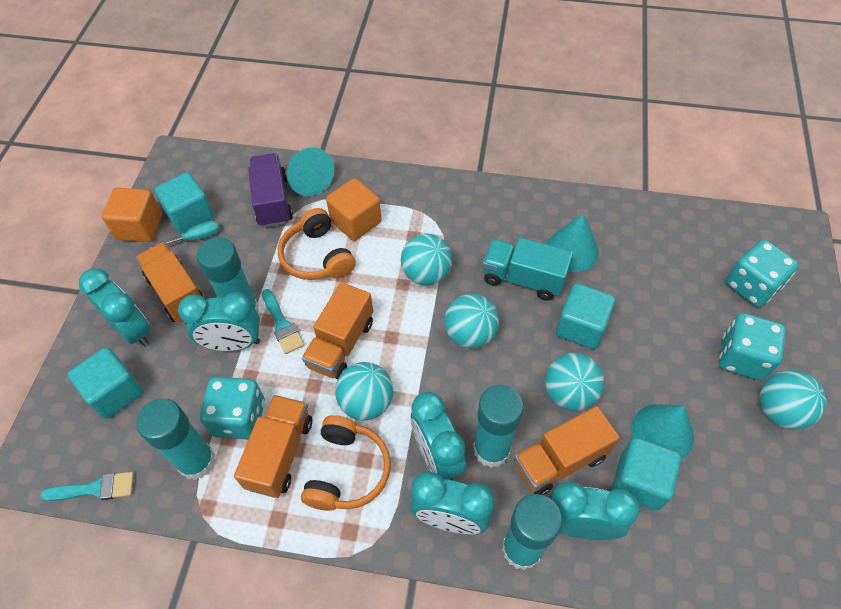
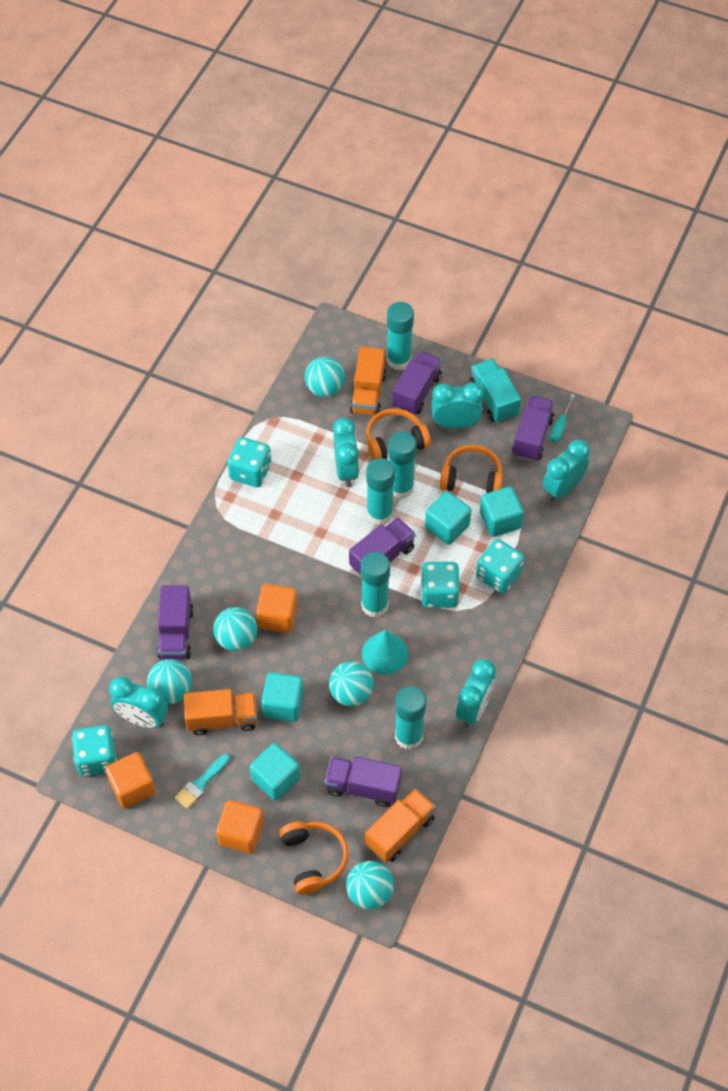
orange cube: [102,188,162,242] [326,178,382,241] = 2 -> [105,752,156,808] [216,800,264,854] [256,584,298,633] = 3
orange headphones: [278,208,355,280] [301,415,391,511] = 2 -> [279,821,349,895] [366,408,431,460] [440,445,503,493] = 3
orange truck: [136,242,205,322] [234,395,312,498] [302,282,373,379] [514,406,620,495] = 4 -> [183,689,258,736] [350,347,386,415] [365,788,436,862] = 3
purple truck: [248,153,293,227] = 1 -> [157,586,194,660] [325,756,402,807] [349,517,416,576] [392,351,442,414] [512,396,554,462] = 5
turquoise brush: [40,472,134,501] [262,289,305,354] = 2 -> [175,754,230,809] = 1
turquoise cone: [287,147,334,196] [547,214,599,272] [631,404,694,459] = 3 -> [362,630,408,675] = 1
turquoise dice: [200,377,265,440] [719,313,786,381] [726,240,799,307] = 3 -> [72,725,117,777] [228,437,271,487] [421,562,460,608] [476,539,524,594] = 4
turquoise glue stick: [136,398,216,480] [196,237,259,313] [473,385,524,468] [502,494,562,570] = 4 -> [361,552,390,618] [366,458,395,525] [387,302,414,370] [388,431,417,499] [395,686,426,750] = 5

